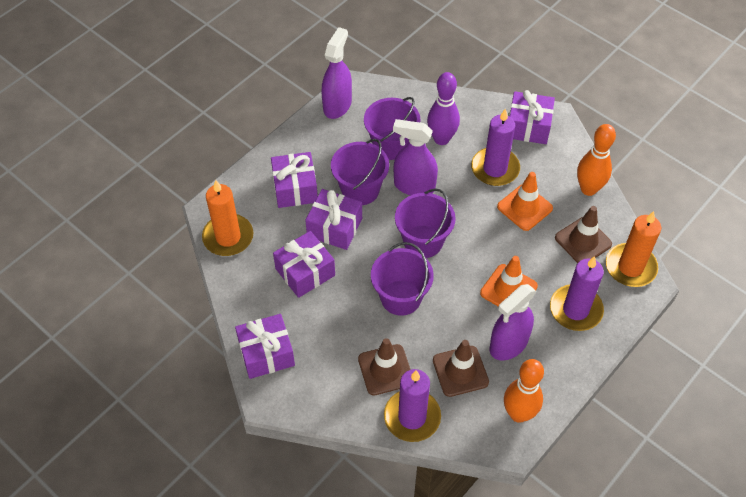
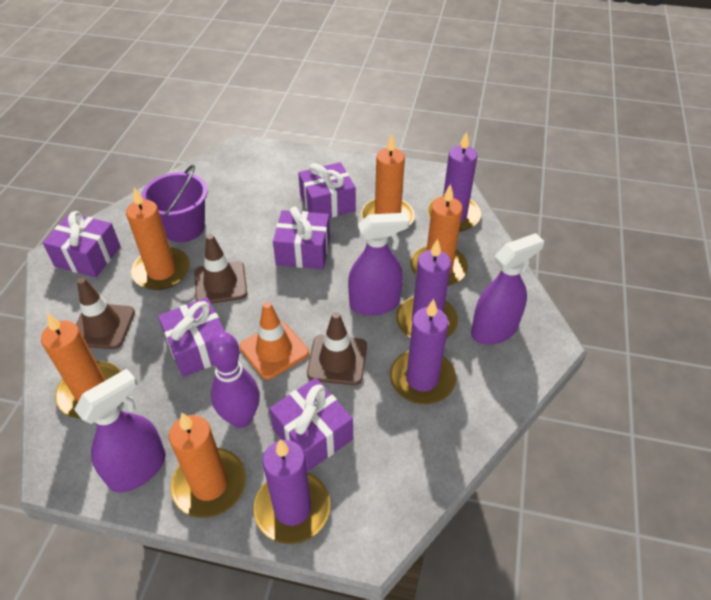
orange bowling pin: [504,359,544,423] [577,124,616,196] = 2 -> none = 0
orange candle: [202,180,253,256] [606,211,661,287] = 2 -> [41,313,121,418] [126,188,190,290] [169,413,246,518] [361,134,415,233] [410,184,468,286] = 5
orange traffic cone: [480,256,538,307] [497,172,553,231] = 2 -> [239,302,309,380] = 1
purple bucket: [331,139,389,205] [364,97,421,160] [371,242,434,316] [395,188,456,258] = 4 -> [141,165,208,242] = 1
purple candle: [384,369,441,442] [471,108,520,186] [550,256,604,331] = 3 -> [254,439,330,544] [390,299,456,404] [396,239,458,338] [428,132,481,232] = 4

